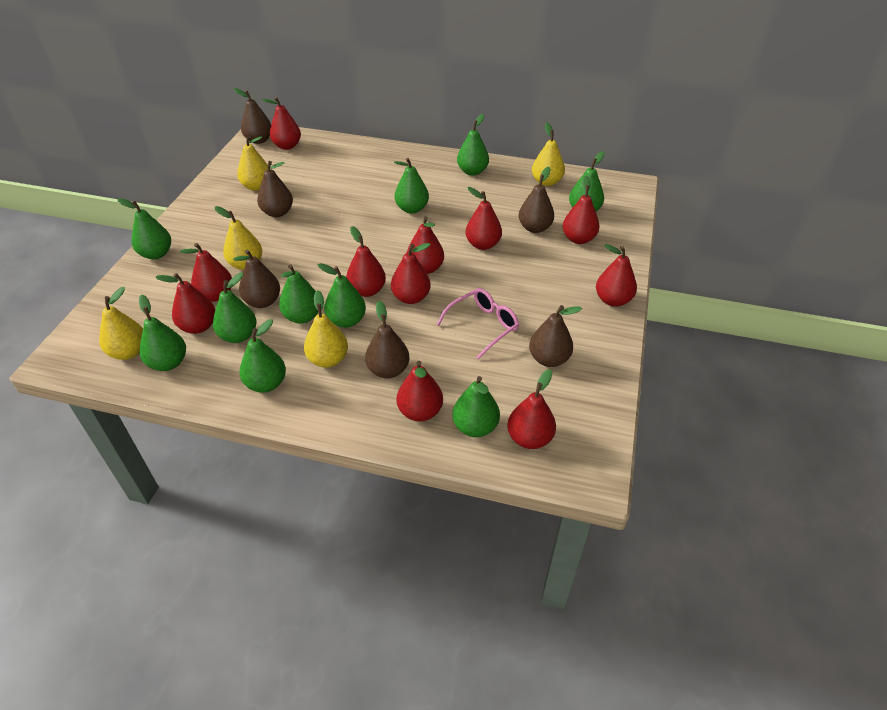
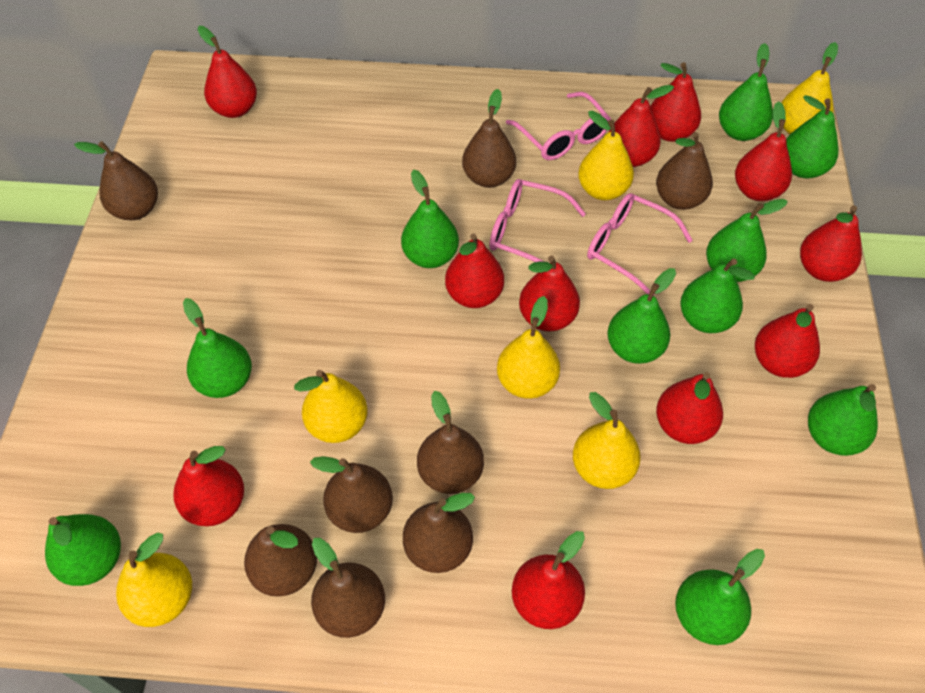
brown pear: [233,249,280,308] [234,88,271,144] [257,161,293,217] [365,301,409,378] [519,167,554,233] [529,305,582,367] = 6 -> [74,141,158,220] [244,524,317,597] [310,456,393,533] [311,538,385,638] [403,493,475,573] [417,391,484,494] [462,89,516,188] [656,132,713,210] = 8
pink glasses: [436,288,519,360] = 1 -> [489,179,586,262] [506,92,611,160] [587,193,693,296] = 3
yellow pear: [99,287,143,360] [215,206,262,270] [237,136,268,191] [304,290,348,368] [532,123,565,186] = 5 -> [116,532,192,627] [294,370,368,443] [497,296,560,399] [573,392,641,489] [578,110,634,200] [781,42,838,134] = 6

